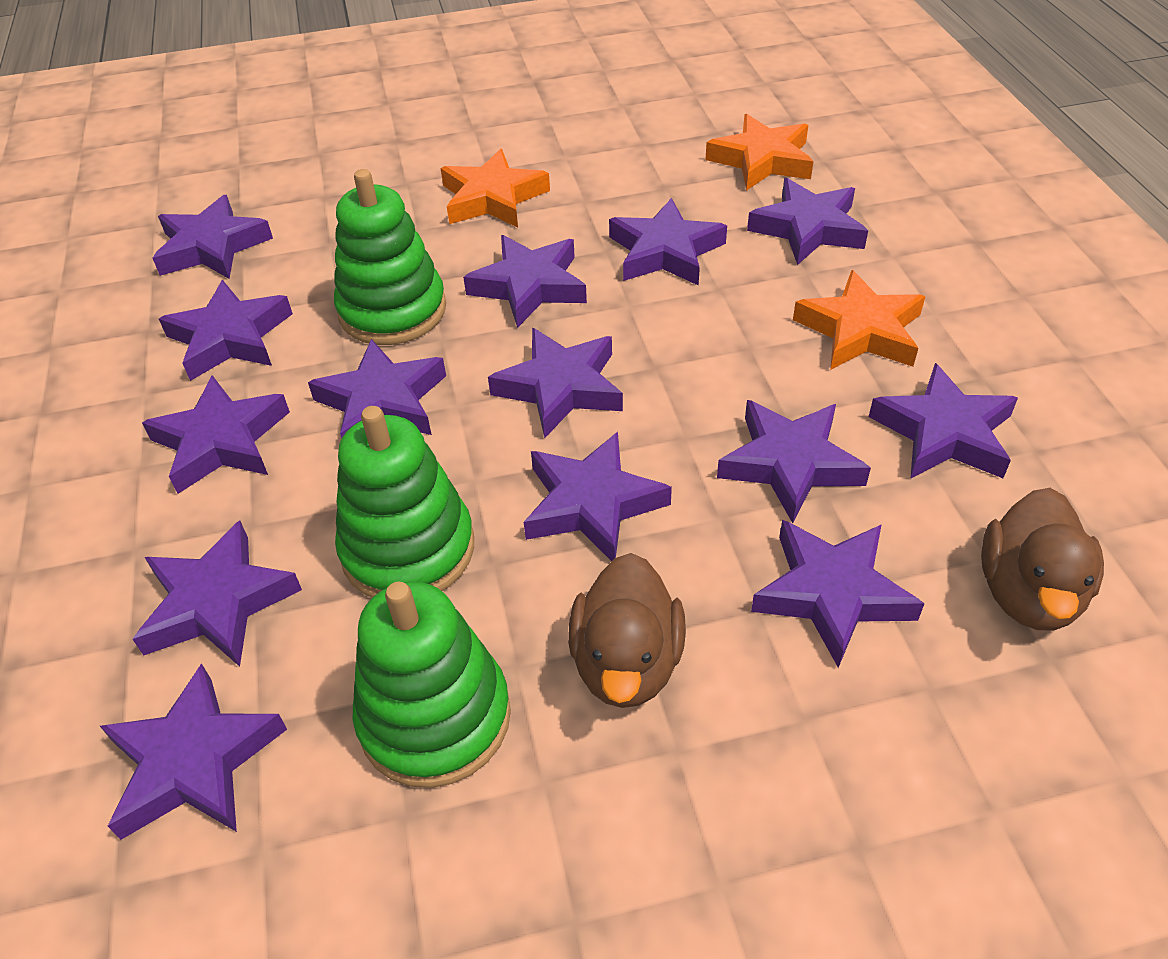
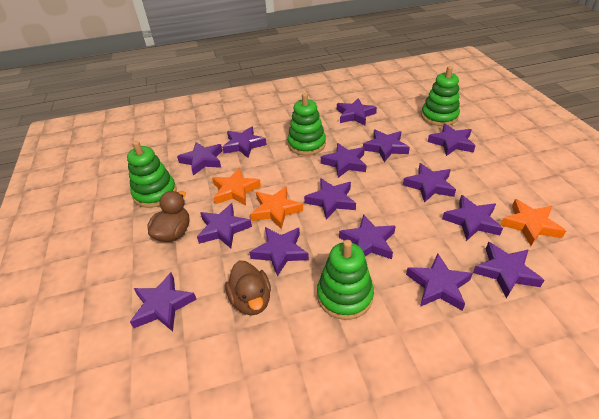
green stacking toy: [334,169,446,345] [335,406,474,598] [353,582,511,788] = 3 -> [127,141,176,208] [287,93,326,155] [317,240,374,320] [421,66,460,126] = 4
purple star: [100,664,287,840] [133,521,302,667] [142,375,290,494] [153,195,273,279] [159,280,293,381] [308,339,446,439] [463,235,587,328] [488,328,623,438] [524,432,672,561] [609,198,727,286] [717,400,871,523] [747,178,868,265] [751,520,925,668] [869,363,1018,479] = 14 -> [130,273,197,332] [177,142,222,176] [197,203,252,248] [222,126,267,158] [249,227,309,277] [304,178,356,220] [321,143,367,178] [337,98,377,125] [339,214,396,259] [363,129,410,162] [403,163,456,203] [406,254,473,311] [428,124,476,156] [442,195,503,241] [473,242,545,299] = 15

